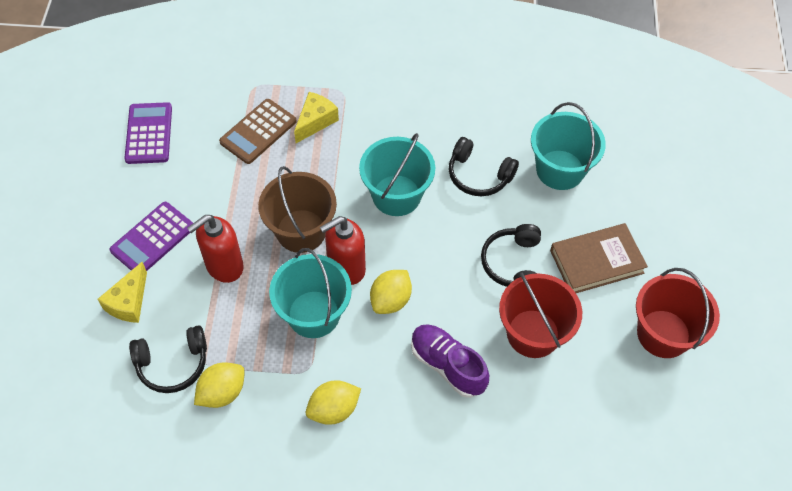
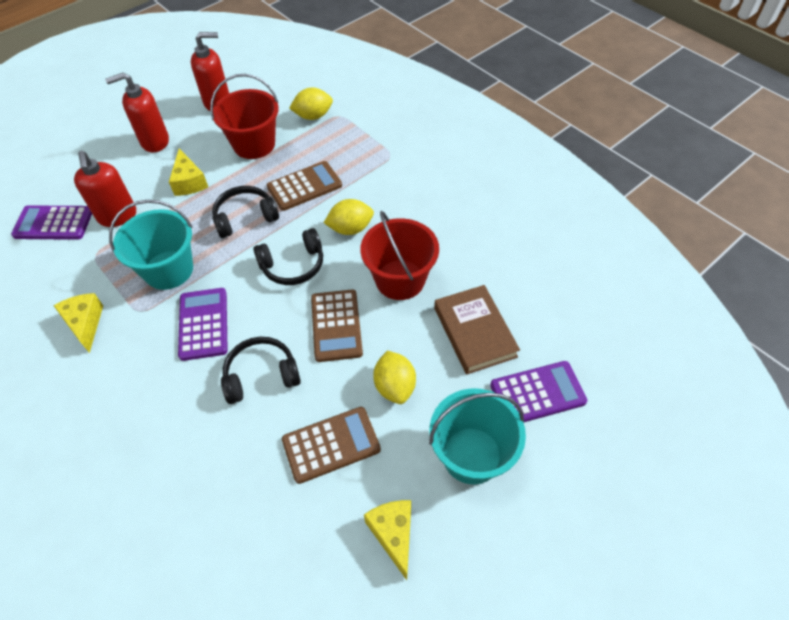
brown bucket: [258,166,337,253] = 1 -> none = 0
brown calculator: [219,99,297,164] = 1 -> [267,161,342,211] [282,407,381,484] [311,289,363,362] = 3
purple calculator: [109,202,193,271] [124,102,172,164] = 2 -> [11,205,92,240] [178,288,228,361] [490,361,587,423] = 3
purple shoe: [411,324,489,398] = 1 -> none = 0
red soap dispenser: [187,215,244,283] [320,216,366,285] = 2 -> [74,151,136,227] [105,73,169,153] [191,32,229,111] = 3
turquoise bucket: [269,248,352,338] [359,133,435,216] [531,102,606,190] = 3 -> [109,200,193,290] [429,388,526,485] = 2
yellow cheese: [98,262,147,323] [294,92,339,143] = 2 -> [54,293,103,353] [169,149,208,196] [364,500,411,580] = 3

